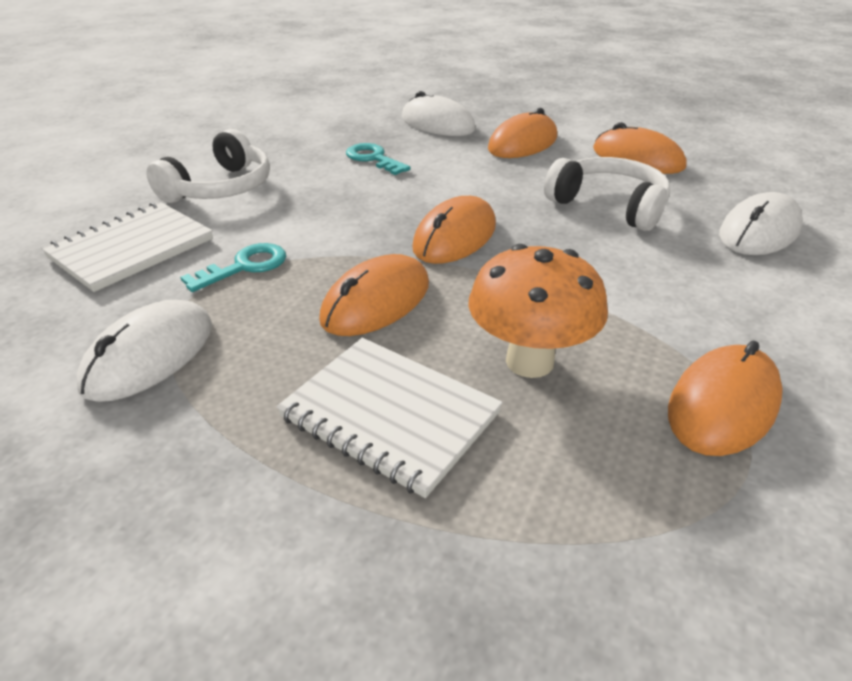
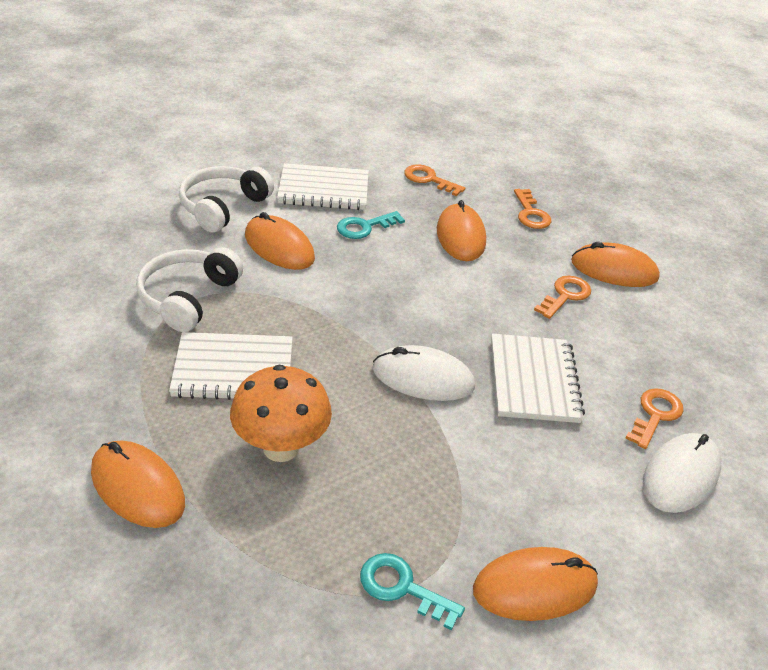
orange key: none = 0 -> [404,164,465,196] [514,189,551,229] [534,276,591,319] [625,388,684,449] = 4
white mouse: [76,300,212,402] [402,91,475,136] [719,192,803,255] = 3 -> [373,345,475,401] [643,433,721,513] = 2
white notebook: [42,202,213,292] [276,338,503,498] = 2 -> [169,332,293,400] [277,163,369,210] [491,333,585,423] = 3

